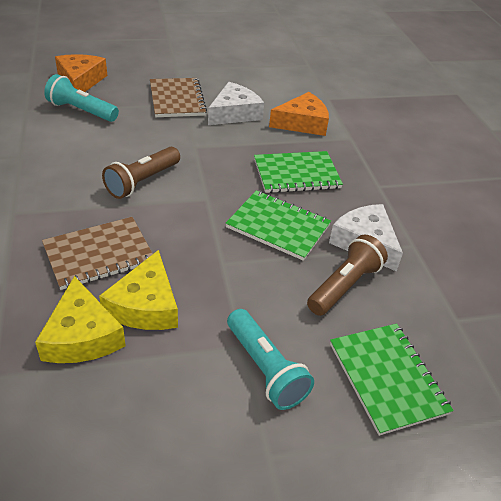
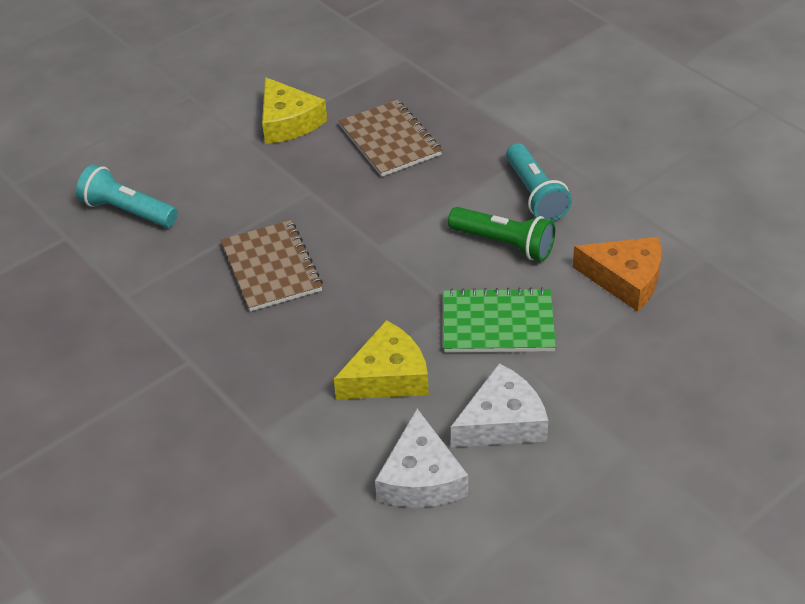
brown flashlight: [102,147,180,199] [307,235,388,316] = 2 -> none = 0
green flashlight: none = 0 -> [448,207,555,261] = 1
green notebook: [226,190,331,261] [254,151,343,193] [330,323,454,436] = 3 -> [443,287,556,353] = 1
orange cheese: [55,54,107,92] [269,92,329,136] = 2 -> [573,237,662,312] = 1

